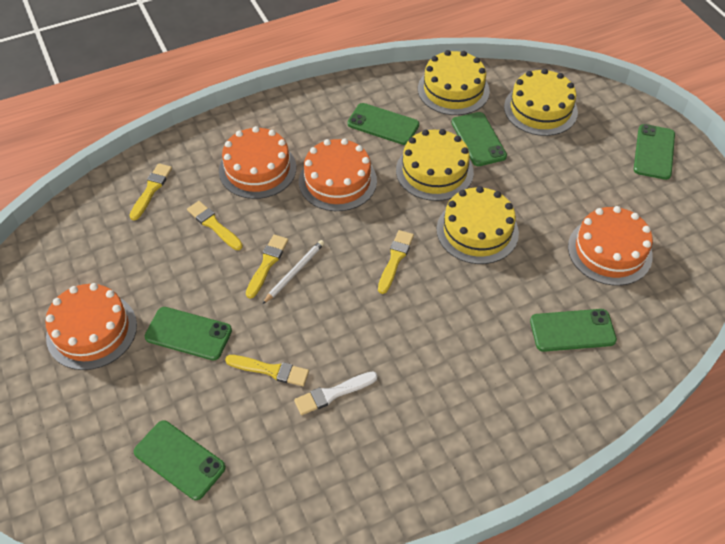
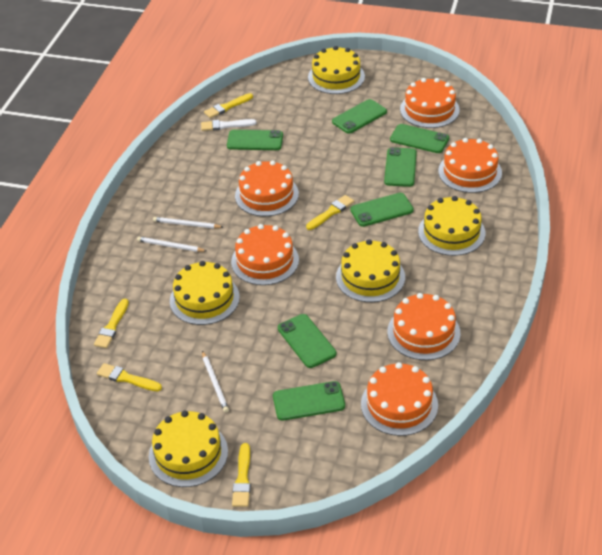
green phone: [134,420,226,500] [145,307,232,360] [347,103,419,145] [451,112,507,166] [530,309,617,352] [634,124,675,180] = 6 -> [227,130,283,150] [273,381,345,421] [278,314,336,368] [332,99,387,134] [350,193,414,227] [384,147,417,187] [390,124,449,153] = 7
orange cake: [45,283,137,370] [219,126,296,199] [299,138,377,211] [568,206,653,286] = 4 -> [231,224,299,285] [235,160,299,216] [361,362,438,436] [387,293,460,360] [400,78,460,128] [438,138,502,193] = 6
white pencil: [263,240,324,304] = 1 -> [137,237,206,252] [153,217,223,229] [202,351,229,413] = 3
yellow cake: [396,129,474,201] [418,50,490,115] [437,186,519,264] [504,68,578,136] = 4 -> [149,410,228,487] [170,261,240,325] [308,46,365,94] [336,239,405,302] [418,196,485,256] = 5

